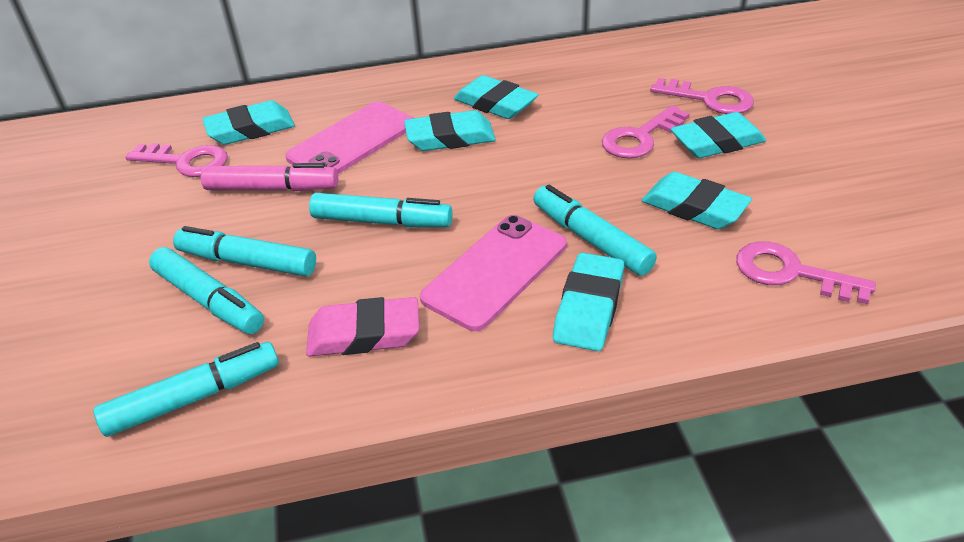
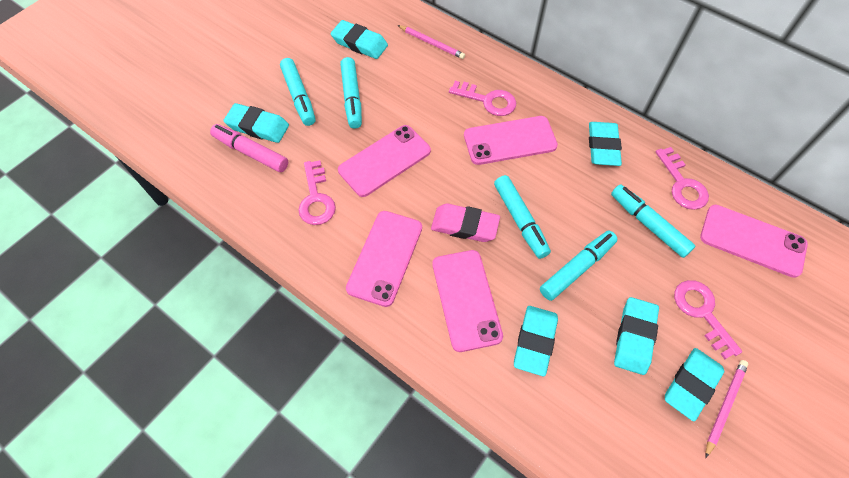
pink pencil: none = 0 -> [398,25,465,59] [705,360,748,458] = 2
pink phone: [285,101,413,174] [420,215,567,331] = 2 -> [338,125,431,197] [346,211,422,307] [433,250,503,352] [464,116,558,165] [700,205,808,278] = 5

